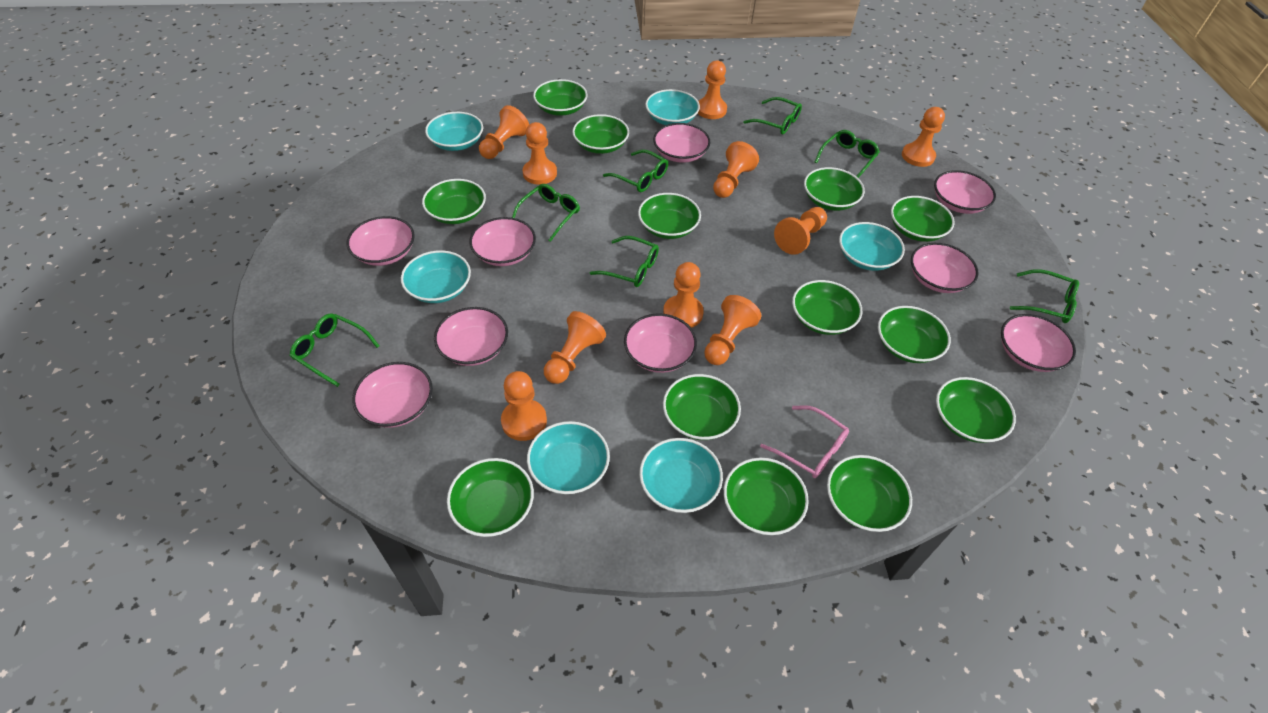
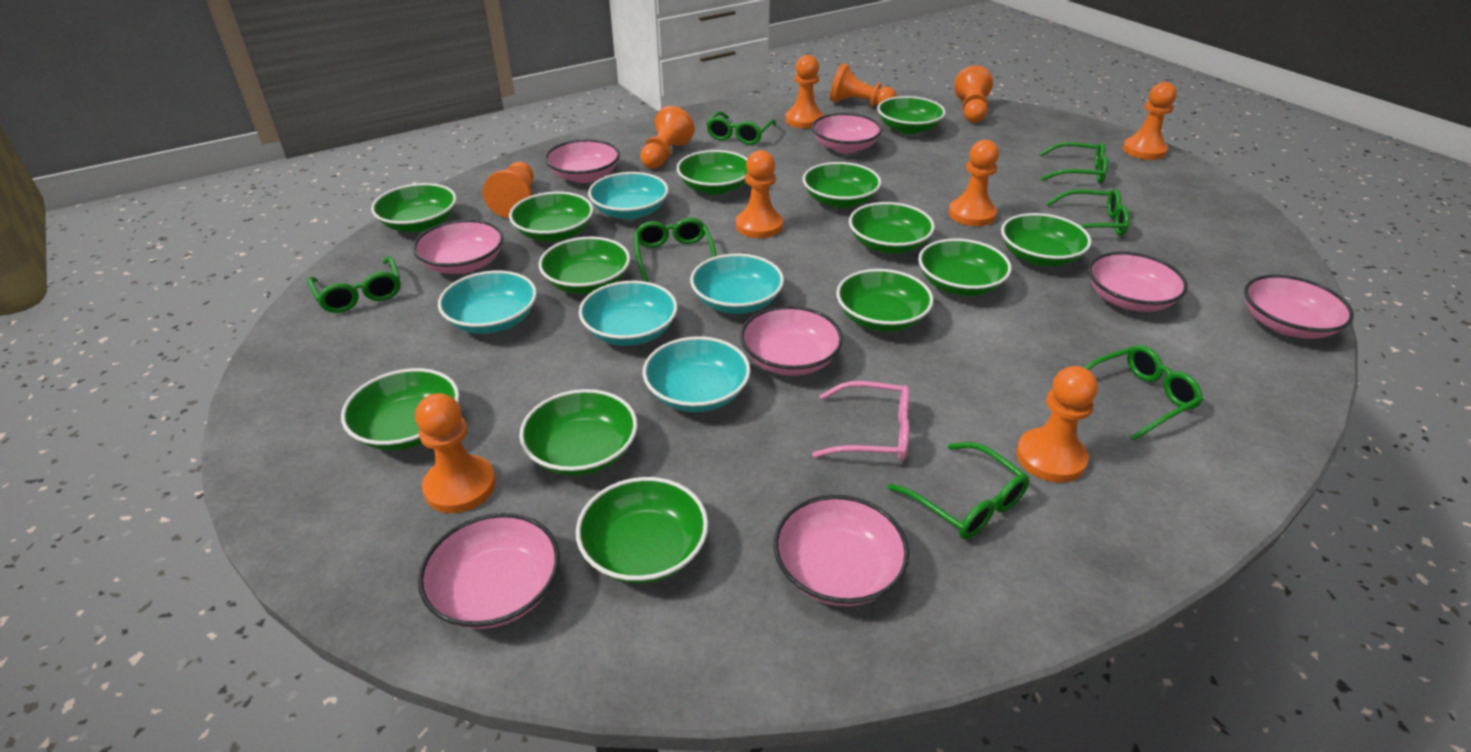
pink bowl: [347,216,415,266] [352,362,433,428] [434,307,508,366] [469,217,536,266] [624,313,697,373] [653,123,710,163] [911,243,979,293] [934,170,996,214] [1001,314,1076,372] = 9 -> [413,219,504,274] [418,513,560,629] [545,139,620,183] [740,306,843,376] [774,495,909,606] [812,113,882,153] [1088,252,1188,312] [1244,275,1354,339] = 8
turquoise bowl: [401,250,471,303] [425,112,483,151] [527,421,610,494] [639,438,723,513] [645,89,700,125] [839,222,905,271] = 6 -> [438,271,537,334] [579,281,677,346] [588,172,669,219] [643,336,751,412] [690,254,784,314] = 5

